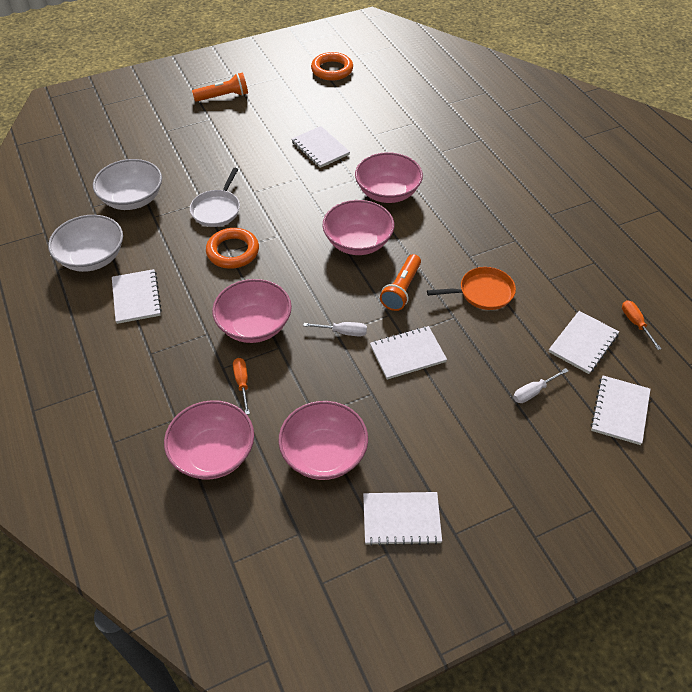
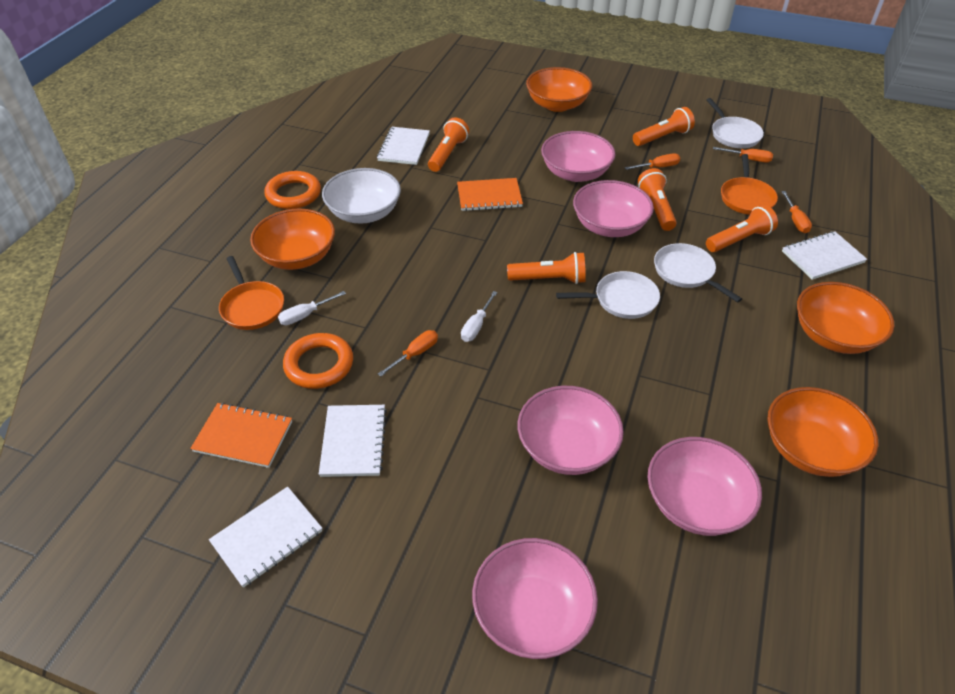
orange bowl: none = 0 -> [250,208,335,270] [526,67,592,112] [767,387,878,477] [797,282,894,354] = 4
orange flashlight: [192,72,248,102] [380,254,421,311] = 2 -> [428,117,469,172] [507,252,586,284] [633,107,695,146] [638,168,677,231] [706,205,778,252] = 5
orange notebook: none = 0 -> [190,403,292,468] [457,178,523,211] = 2
orange pan: [427,267,516,310] = 1 -> [219,256,284,330] [721,154,778,215] = 2
orange screwdriver: [233,358,250,415] [622,300,661,350] = 2 -> [378,330,438,377] [625,153,680,170] [713,147,773,162] [781,191,812,233] = 4
white bowl: [48,215,123,272] [93,159,162,210] = 2 -> [322,168,401,224] = 1
white notebook: [112,269,162,324] [292,126,350,168] [363,492,442,546] [370,326,447,380] [549,311,619,374] [591,376,651,445] = 6 -> [209,486,322,588] [319,405,387,477] [377,127,430,165] [782,231,867,280] = 4
white pan: [190,168,240,227] = 1 -> [556,271,660,319] [654,243,742,303] [706,98,764,148] = 3

